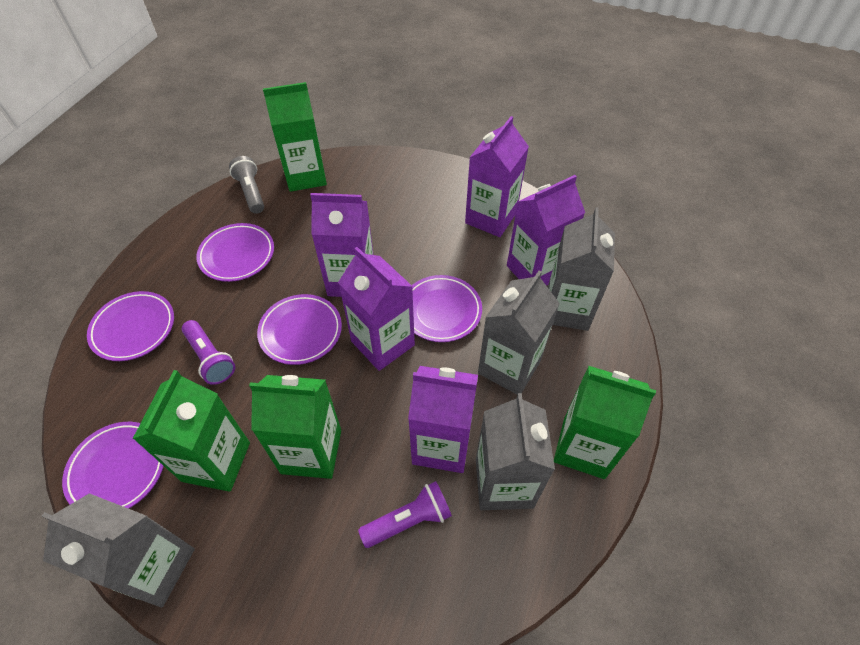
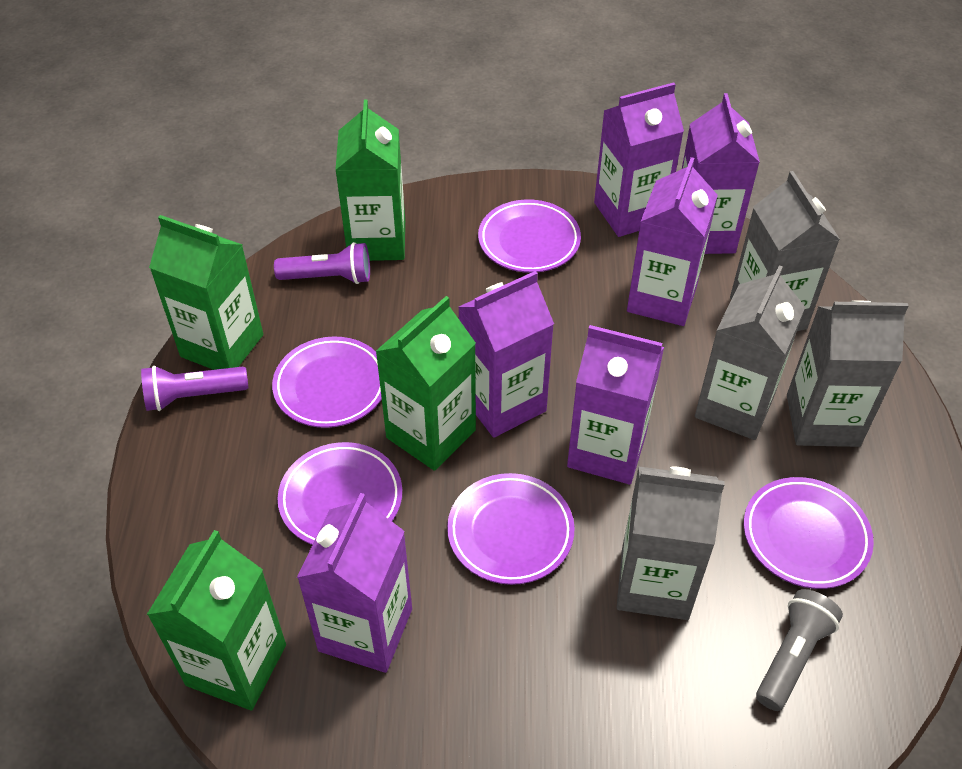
purple carton: [310,193,374,297] [338,247,415,371] [408,366,478,473] [465,116,529,237] [507,175,585,286] = 5 -> [297,493,412,673] [458,271,554,438] [567,325,664,485] [594,82,684,237] [627,157,718,326] [682,93,760,254] = 6

